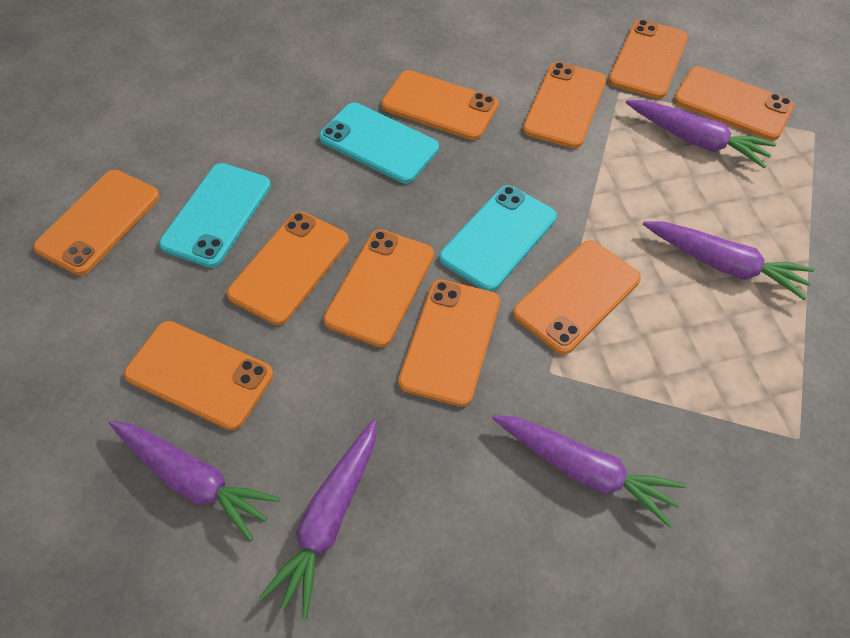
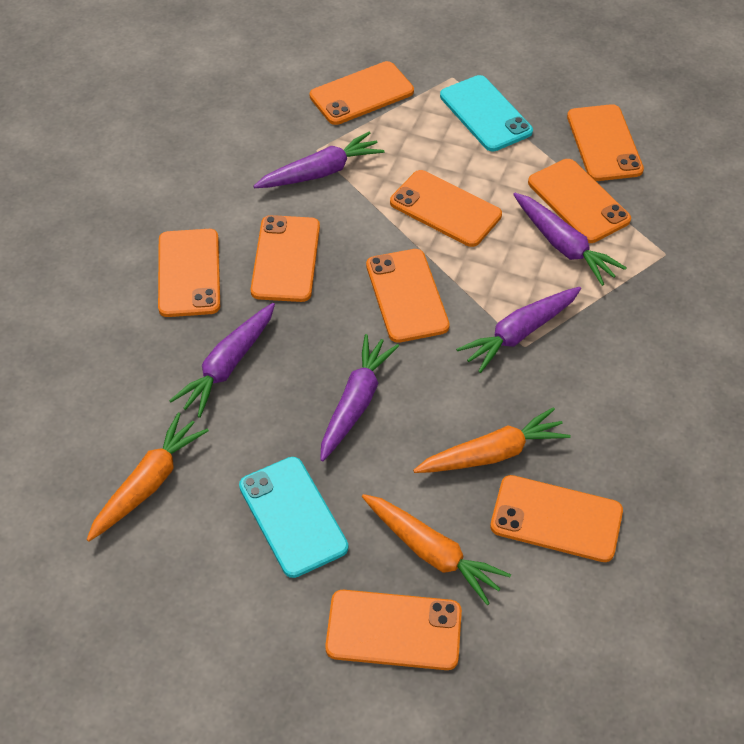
orange carrot: none = 0 -> [87,413,209,542] [362,494,511,605] [413,407,571,473] = 3
orange phone: [33,170,160,275] [124,321,273,430] [227,211,349,325] [323,229,434,347] [381,70,499,140] [398,279,500,407] [513,240,641,354] [523,62,607,148] [608,19,688,99] [674,66,794,140] = 10 -> [158,229,220,317] [251,215,320,302] [310,61,414,125] [325,590,462,670] [366,249,450,343] [390,170,502,247] [490,475,623,562] [528,159,631,243] [567,104,644,181] = 9
turquoise phone: [159,163,271,268] [319,103,439,183] [439,185,557,291] = 3 -> [239,457,348,578] [440,75,533,151] = 2

